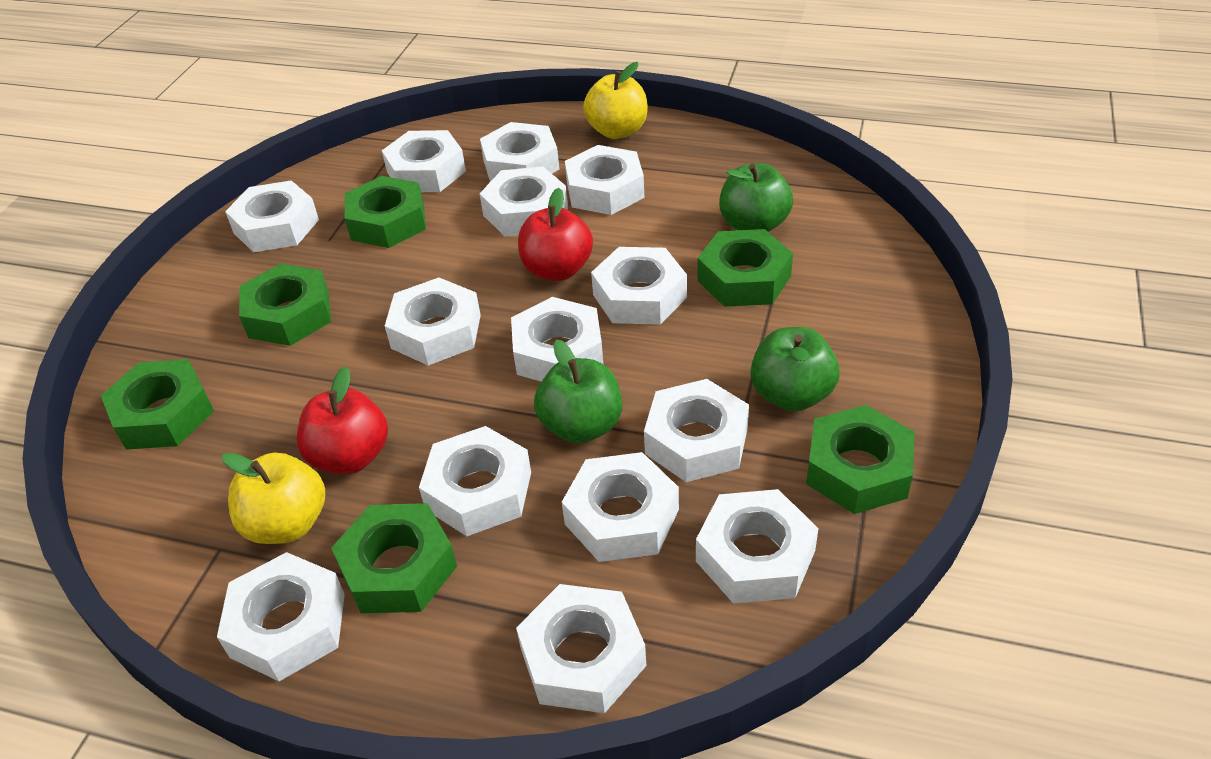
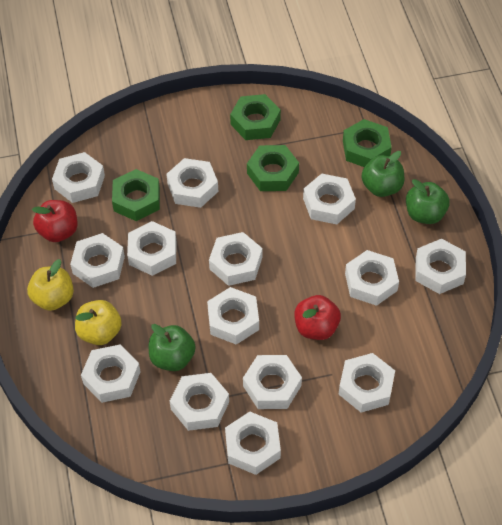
green nut: [101,359,214,450] [239,264,331,346] [331,503,457,613] [345,176,426,248] [697,229,793,307] [806,405,915,514] = 6 -> [112,169,160,221] [230,94,281,140] [247,145,299,191] [343,119,392,167] = 4

